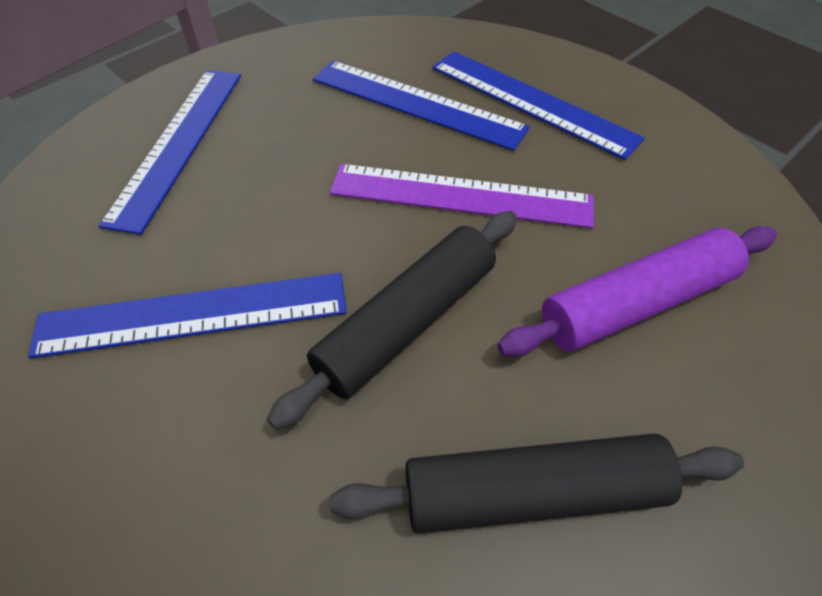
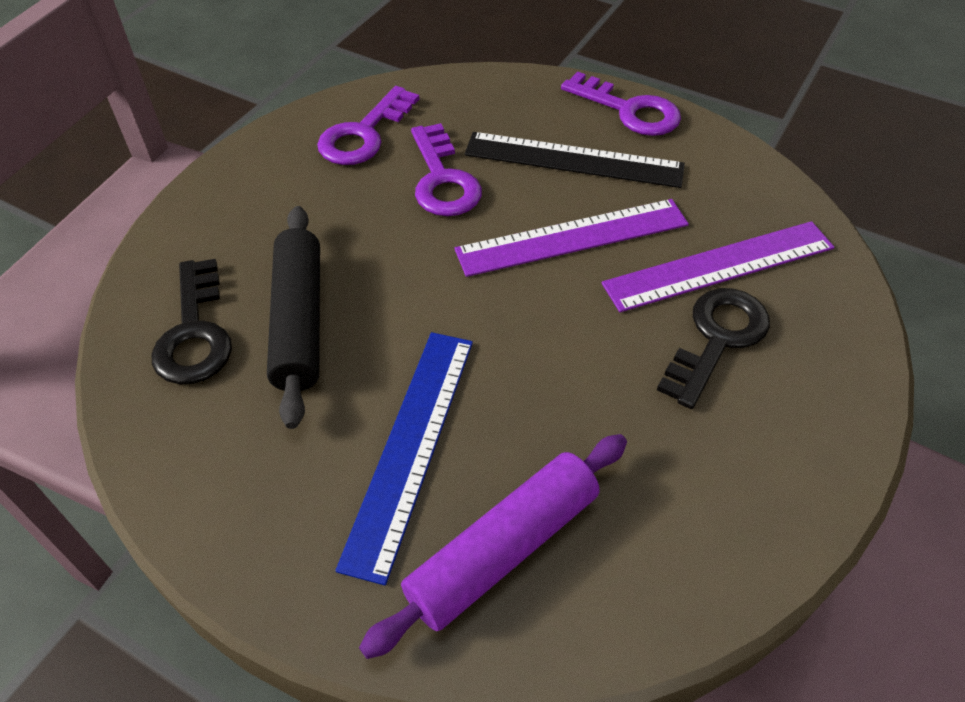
black key: none = 0 -> [152,259,232,385] [657,288,770,409] = 2
black rolling pin: [267,211,517,430] [330,434,744,533] = 2 -> [267,206,320,429] = 1
black ruler: none = 0 -> [465,132,685,188] = 1
blue ruler: [28,273,347,359] [99,70,241,235] [313,61,530,151] [432,51,645,160] = 4 -> [335,332,473,586] = 1
purple key: none = 0 -> [317,86,419,165] [411,123,482,216] [561,71,681,136] = 3
purple ruler: [330,164,594,228] = 1 -> [454,199,689,277] [601,221,835,312] = 2

